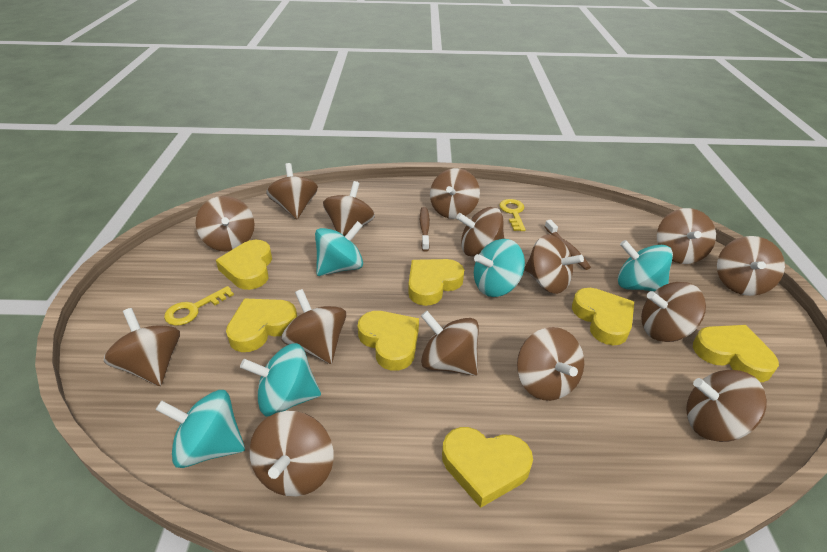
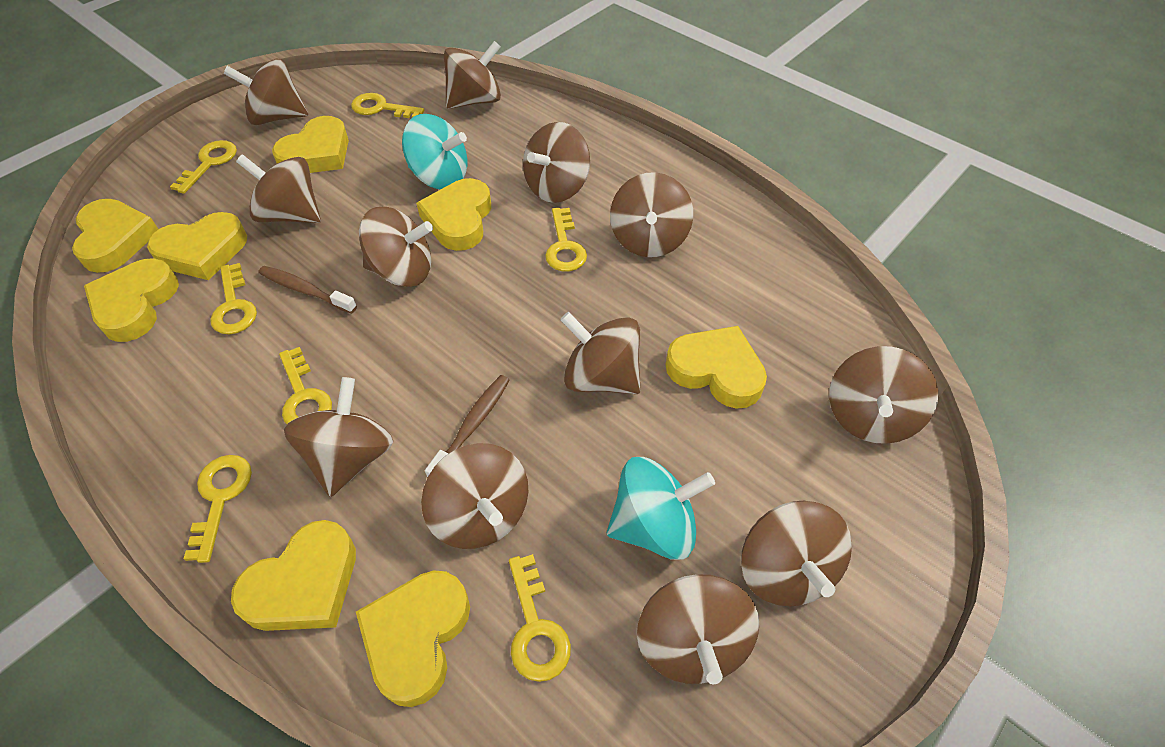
brown spinning top: [104,308,180,386] [196,196,255,252] [250,411,334,497] [266,163,318,219] [281,289,346,364] [323,181,375,236] [421,311,479,376] [430,168,480,219] [456,207,504,256] [517,327,584,401] [524,234,584,294] [641,282,706,342] [657,208,716,264] [686,370,767,442] [717,236,785,296] = 15 -> [224,59,308,125] [236,154,321,223] [284,377,393,497] [359,207,433,287] [421,443,528,549] [444,41,501,109] [523,122,590,203] [560,312,641,394] [610,172,693,257] [637,574,760,684] [741,501,852,607] [829,346,938,444] = 12
turquoise spinning top: [155,390,245,468] [240,343,321,416] [315,221,363,276] [474,239,525,297] [618,240,673,292] = 5 -> [402,114,467,189] [607,457,715,560] = 2
yellow heart: [216,240,272,290] [226,299,297,352] [358,311,419,371] [408,259,464,306] [442,427,533,508] [572,288,634,345] [693,325,779,382] = 7 -> [72,199,159,273] [84,259,179,342] [147,212,247,280] [231,520,356,631] [272,116,349,173] [356,570,470,707] [416,178,491,251] [666,326,767,409] = 8
yellow key: [164,286,234,326] [499,199,526,231] = 2 -> [170,140,237,194] [184,455,252,563] [210,263,257,334] [279,347,332,424] [351,93,424,118] [509,554,571,682] [545,208,587,271] = 7

